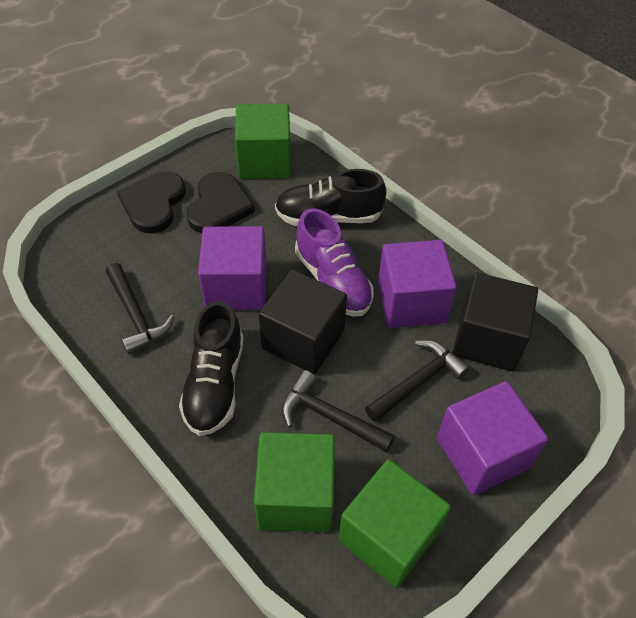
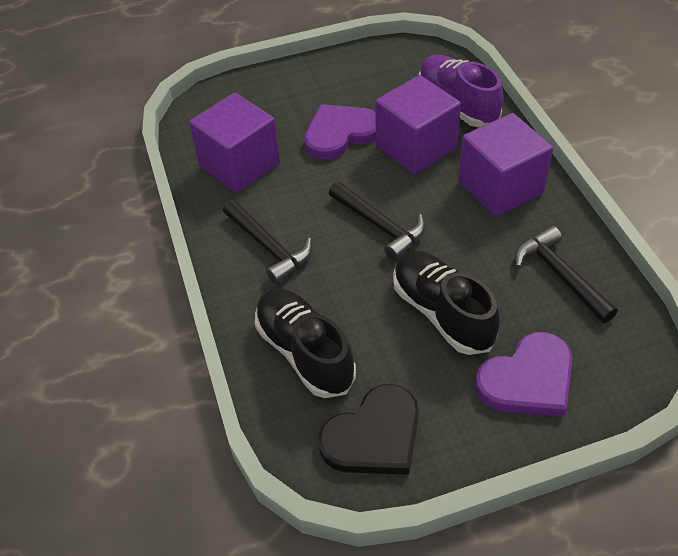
black cube: [259,270,347,374] [453,272,538,371] = 2 -> none = 0
black heart: [117,172,186,234] [186,172,255,233] = 2 -> [318,384,419,475] = 1
green cube: [235,104,291,179] [254,432,335,532] [339,459,451,588] = 3 -> none = 0
purple heart: none = 0 -> [304,104,376,159] [475,332,573,417] = 2

